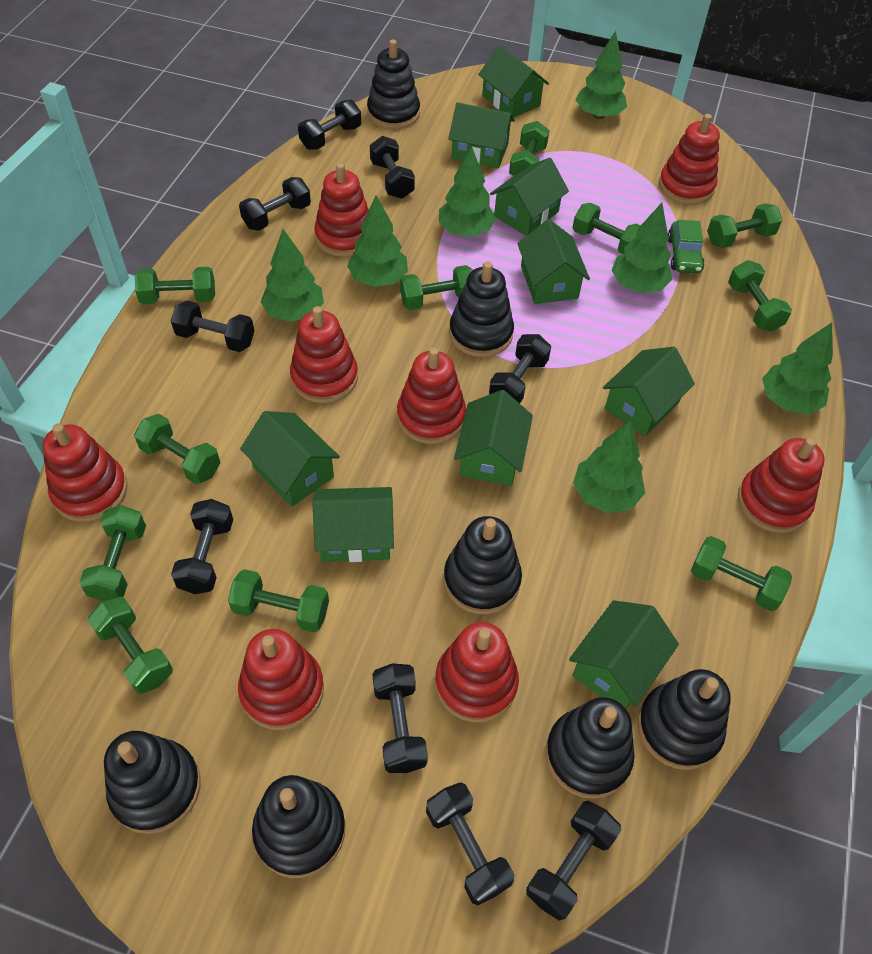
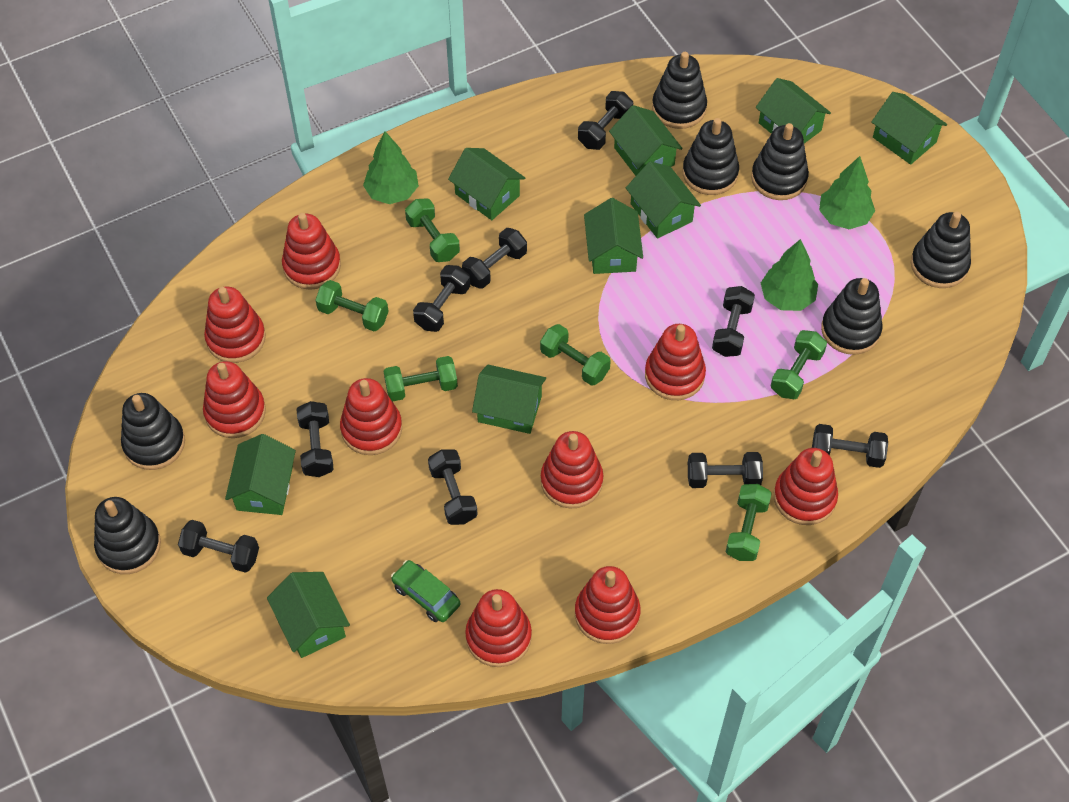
green dumbbell: [79,505,146,601] [88,597,173,694] [134,414,220,484] [135,267,215,304] [228,569,329,633] [400,265,473,310] [509,121,549,176] [572,203,641,254] [691,536,792,611] [707,203,782,248] [728,260,792,332] = 11 -> [315,280,389,331] [384,356,458,401] [405,198,460,262] [540,324,611,386] [726,484,772,561] [771,330,827,399] = 6
green tree: [260,229,324,322] [347,195,408,287] [439,146,496,237] [573,421,645,513] [576,31,627,119] [611,203,672,293] [762,323,833,415] = 7 -> [363,131,419,204] [761,239,818,311] [819,156,875,229] = 3
red stacking toy: [43,423,128,522] [238,629,324,730] [290,306,358,403] [314,163,369,257] [397,347,466,444] [435,622,519,722] [659,114,720,205] [738,437,825,533] = 8 -> [203,361,266,438] [204,287,266,363] [282,213,341,290] [340,378,402,455] [465,589,532,667] [541,431,603,509] [575,566,640,644] [645,324,706,400] [774,448,838,525] = 9

